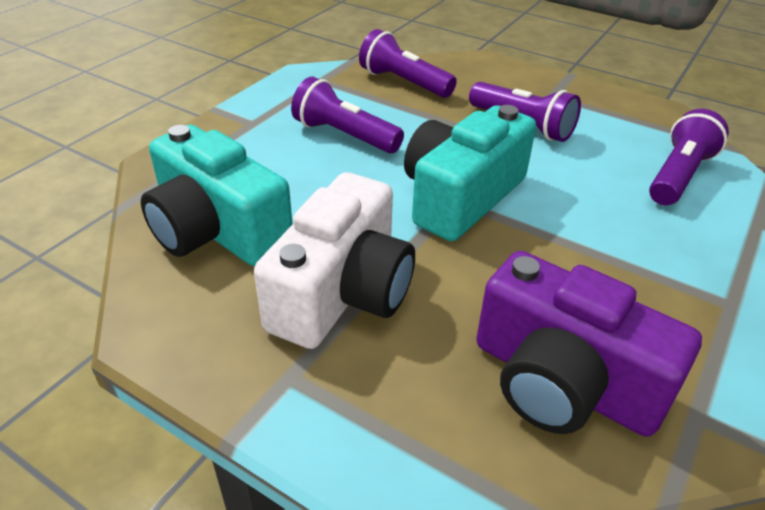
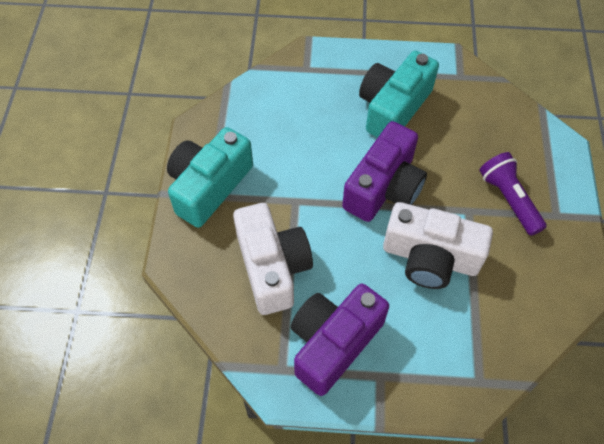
purple camera: [476,251,702,437] = 1 -> [291,283,389,396] [342,121,427,222] = 2
purple flashlight: [291,76,404,153] [359,29,457,98] [469,82,581,142] [649,109,729,205] = 4 -> [480,152,547,236] = 1
white camera: [254,172,415,349] = 1 -> [233,203,313,315] [383,202,493,289] = 2

